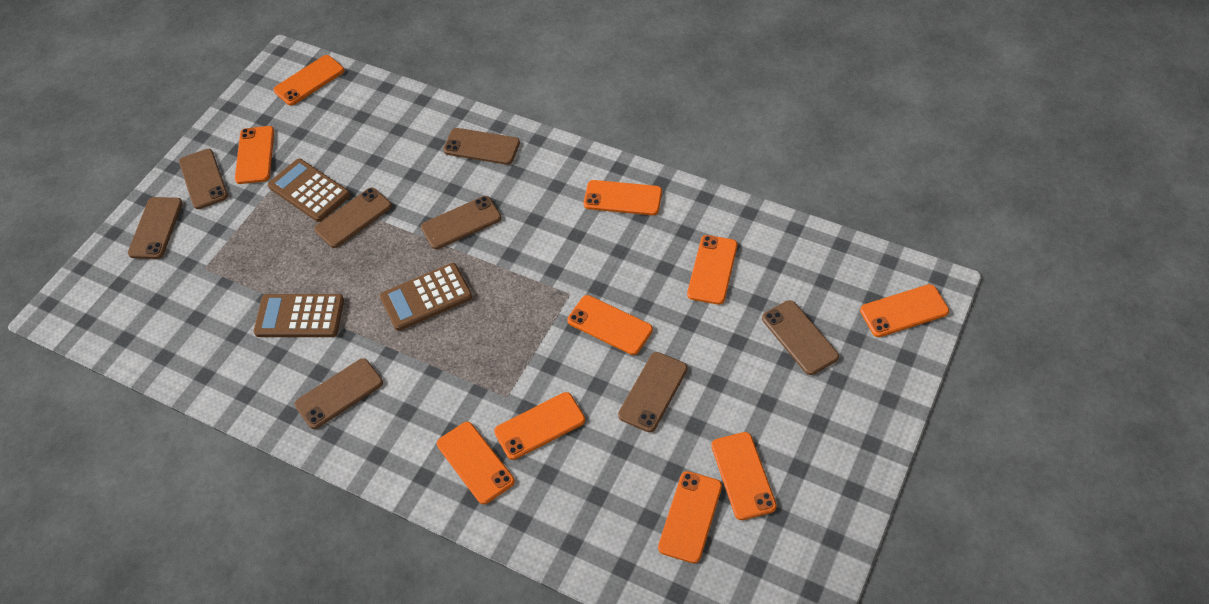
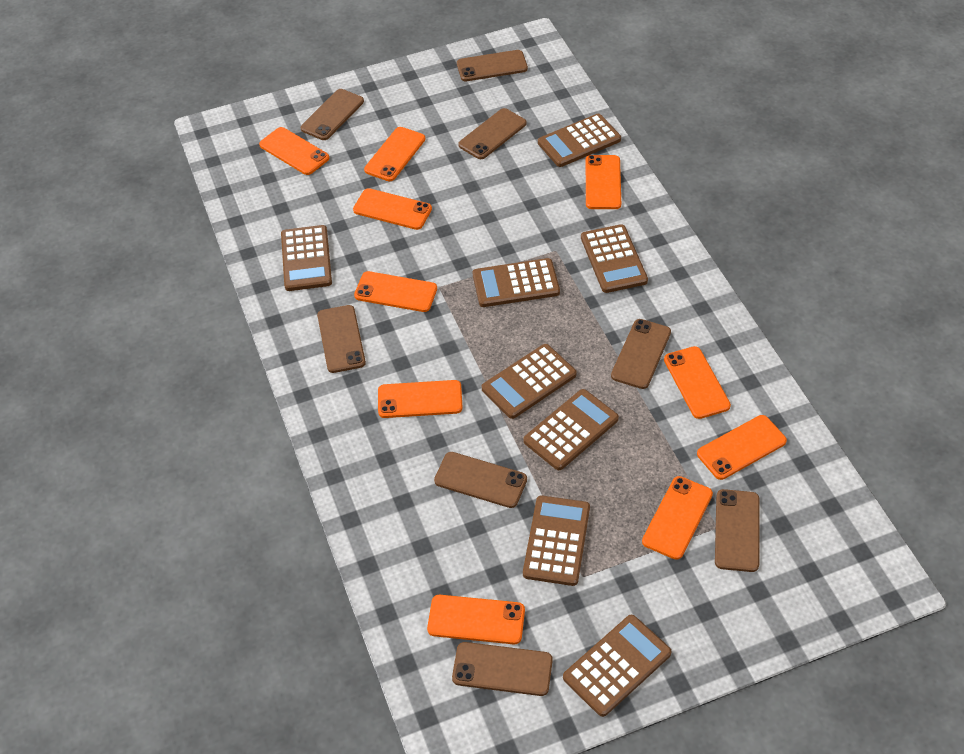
brown calculator: [254,294,344,337] [268,159,350,222] [380,263,472,331] = 3 -> [281,225,332,291] [473,258,560,307] [482,344,577,419] [523,389,619,470] [523,495,590,586] [538,114,621,167] [563,615,672,717] [581,224,648,293] = 8

